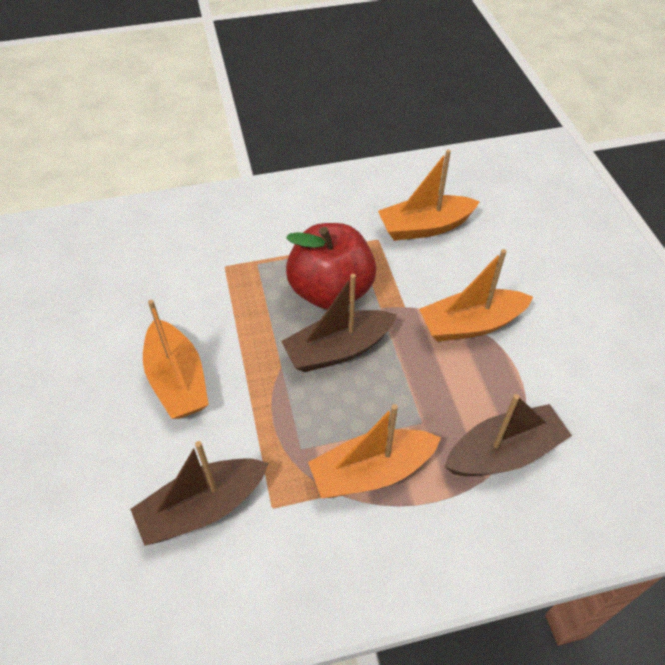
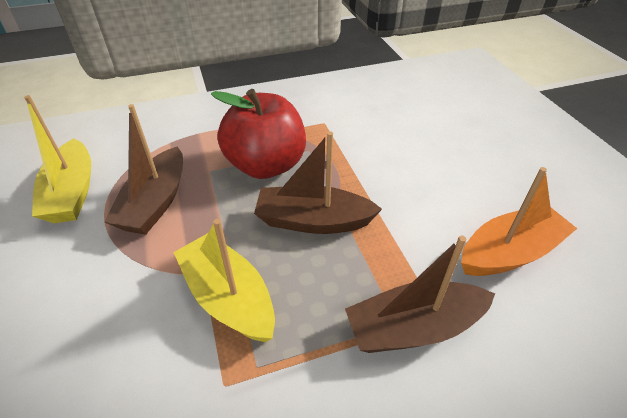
orange boat: [143,300,209,419] [308,404,441,498] [378,150,480,241] [419,249,533,342] = 4 -> [461,167,577,276] = 1
yellow boat: none = 0 -> [24,95,91,223] [173,219,275,342] = 2

